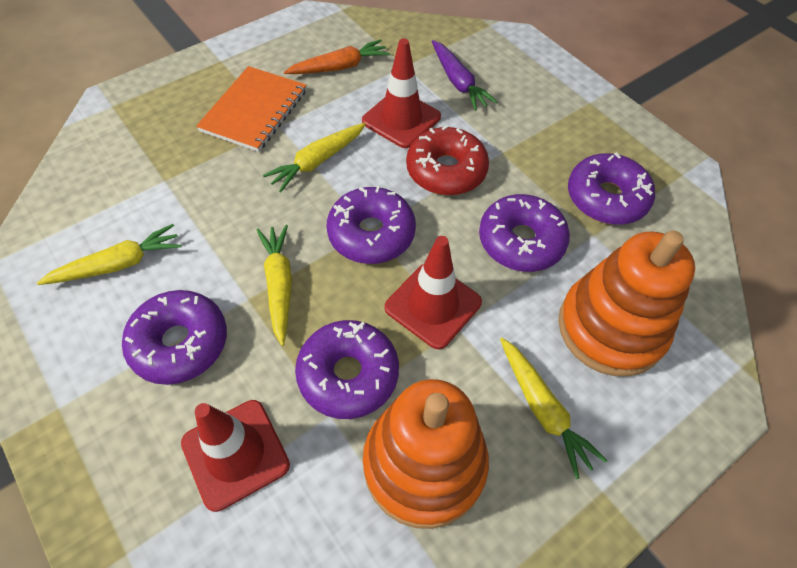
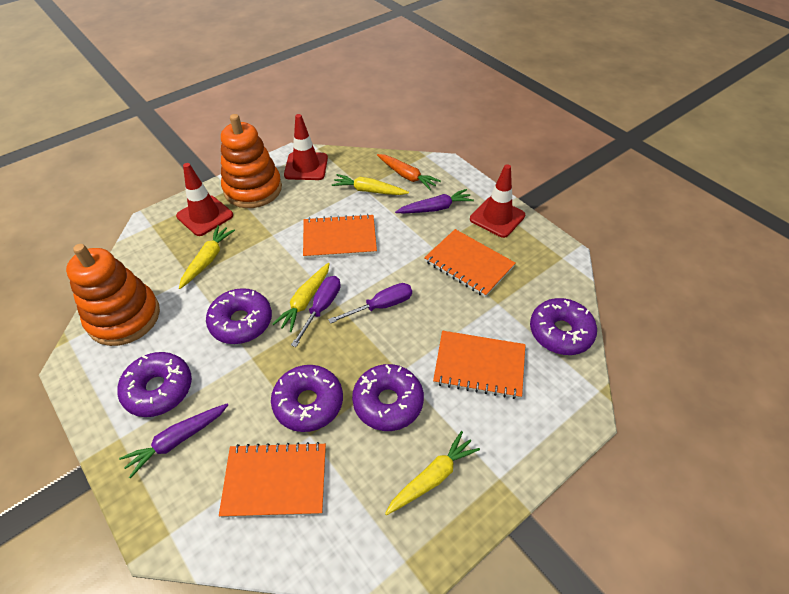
orange notebook: [196,66,307,152] = 1 -> [219,442,326,518] [303,214,377,259] [424,229,516,297] [433,331,526,399] = 4
purple carrot: [432,40,498,111] = 1 -> [119,403,228,478] [395,189,474,213] = 2
purple screwdriver: none = 0 -> [291,276,341,347] [328,283,412,324] = 2
red donut: [406,125,489,195] = 1 -> none = 0

